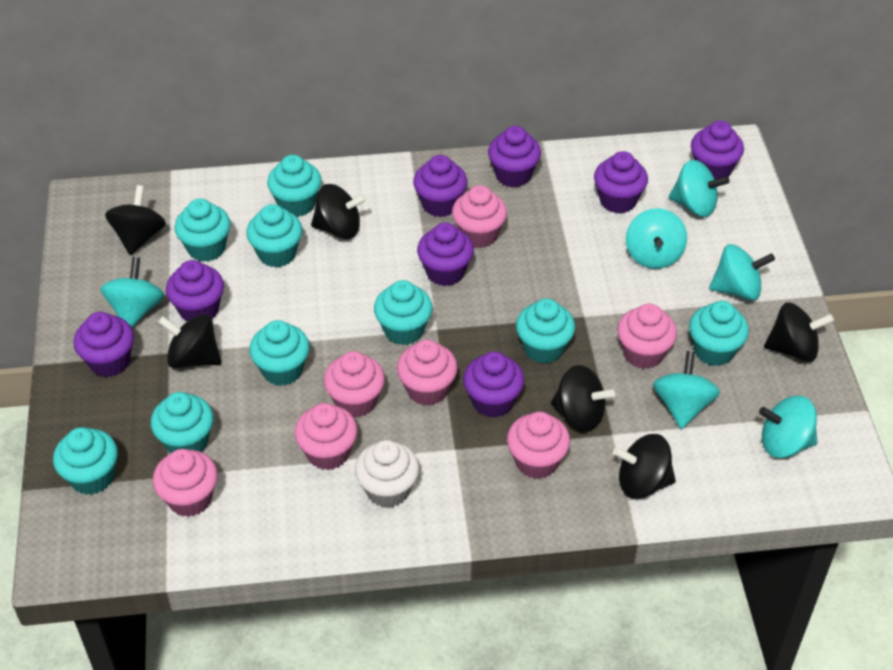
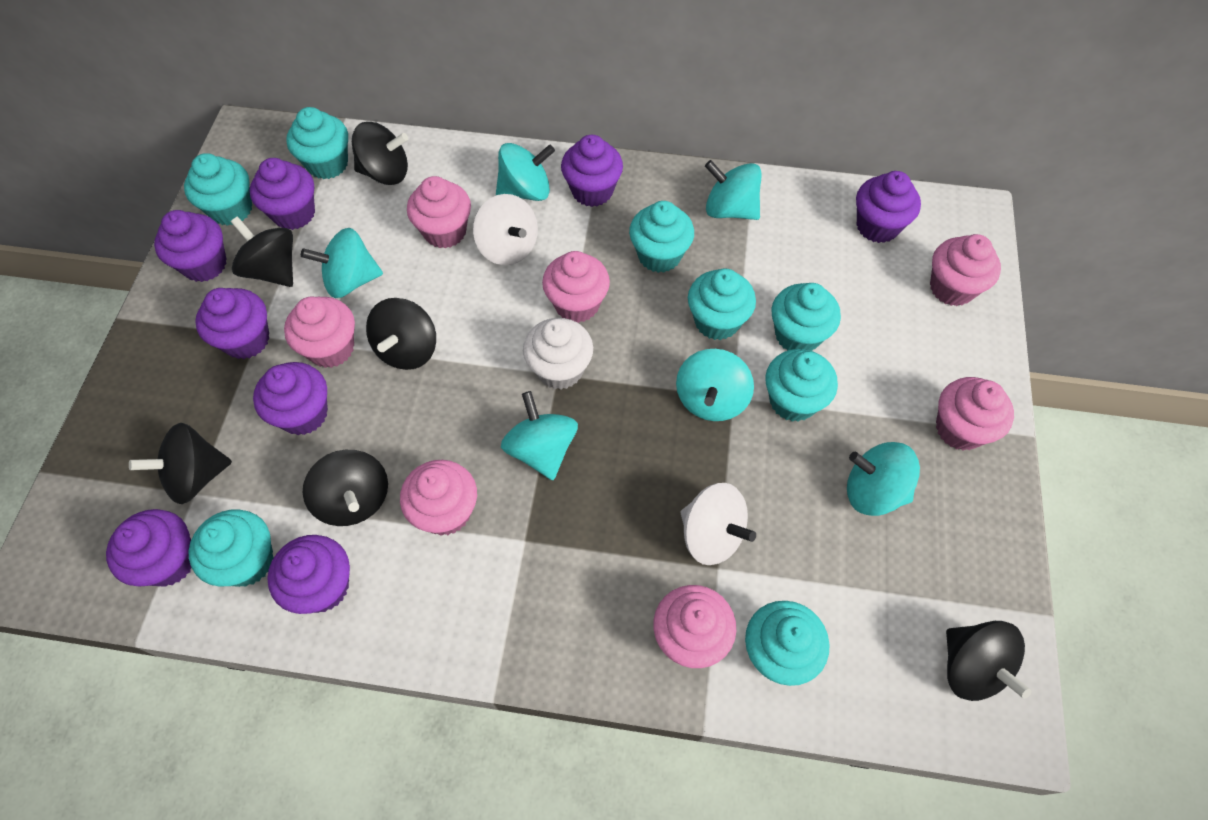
turquoise cupcake: [53,427,118,495] [151,392,214,453] [174,199,231,262] [246,204,302,268] [249,320,310,386] [267,155,322,217] [374,280,432,345] [516,298,575,364] [689,301,749,366] = 9 -> [184,153,252,226] [189,509,274,587] [286,107,348,179] [629,201,694,273] [688,268,756,340] [745,601,829,686] [765,349,838,422] [771,283,841,351] = 8
white spinning top: none = 0 -> [473,194,538,265] [680,483,756,565] = 2

